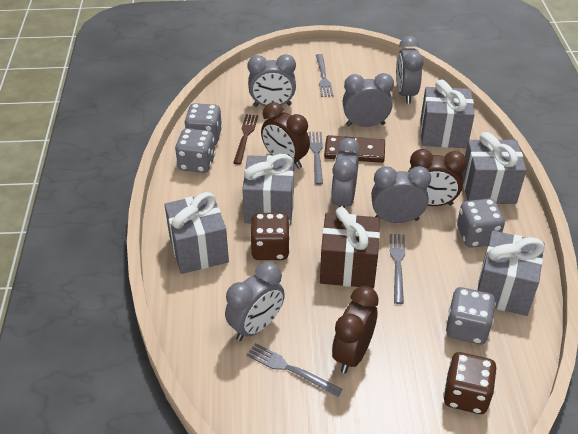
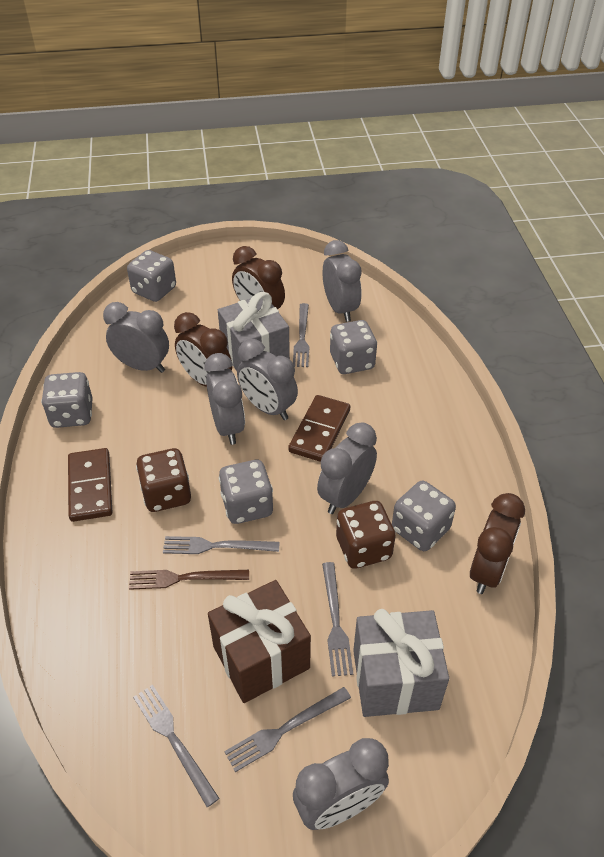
brown domino: [324,135,385,163] = 1 -> [68,448,112,522] [288,395,350,462] = 2
grey dice: [175,128,216,173] [184,103,222,145] [446,287,496,344] [457,198,505,248] = 4 -> [41,372,93,428] [127,250,176,302] [219,460,273,524] [330,320,377,374] [392,481,456,551] = 5
grey fork: [247,343,343,397] [309,132,323,185] [316,54,333,97] [390,234,405,304] = 4 -> [133,685,219,807] [163,536,280,554] [224,687,351,772] [293,303,309,367] [322,562,353,677] = 5
grey gift: [164,192,229,274] [242,154,294,225] [420,80,475,148] [462,132,526,204] [477,230,545,316] = 5 -> [218,292,290,371] [353,609,449,717] = 2

